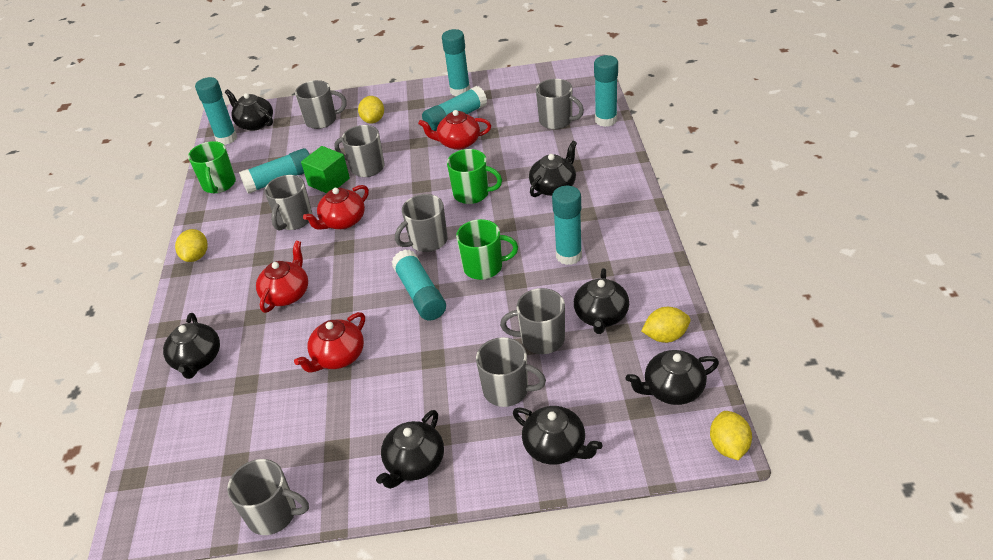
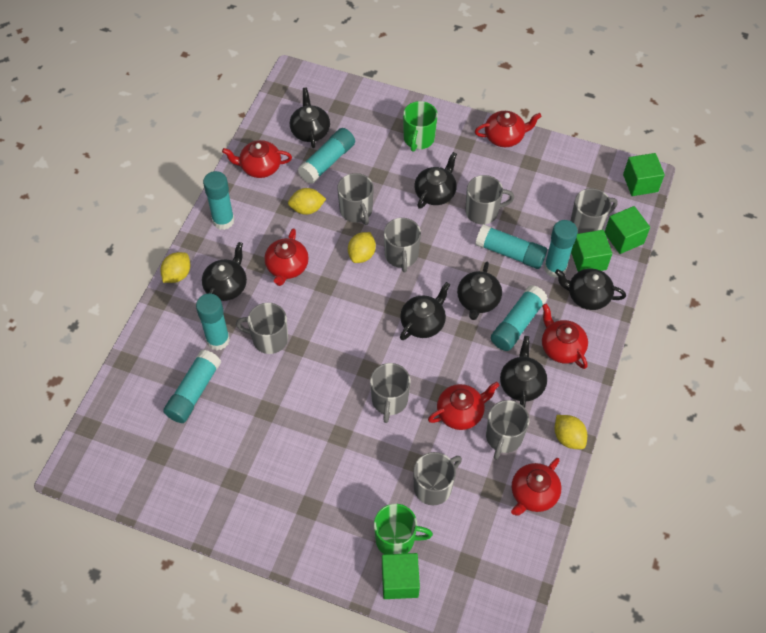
green cube: [301,146,350,193] = 1 -> [382,553,420,599] [571,230,612,272] [605,206,650,254] [623,153,665,196] = 4
green mug: [188,141,236,193] [447,149,502,204] [456,219,518,280] = 3 -> [374,504,433,554] [403,101,438,152] = 2
red teapot: [256,241,308,313] [294,312,365,373] [303,185,369,230] [418,110,491,150] = 4 -> [222,140,292,178] [264,228,309,286] [428,382,500,430] [475,111,542,147] [511,458,561,515] [542,303,588,369] = 6

